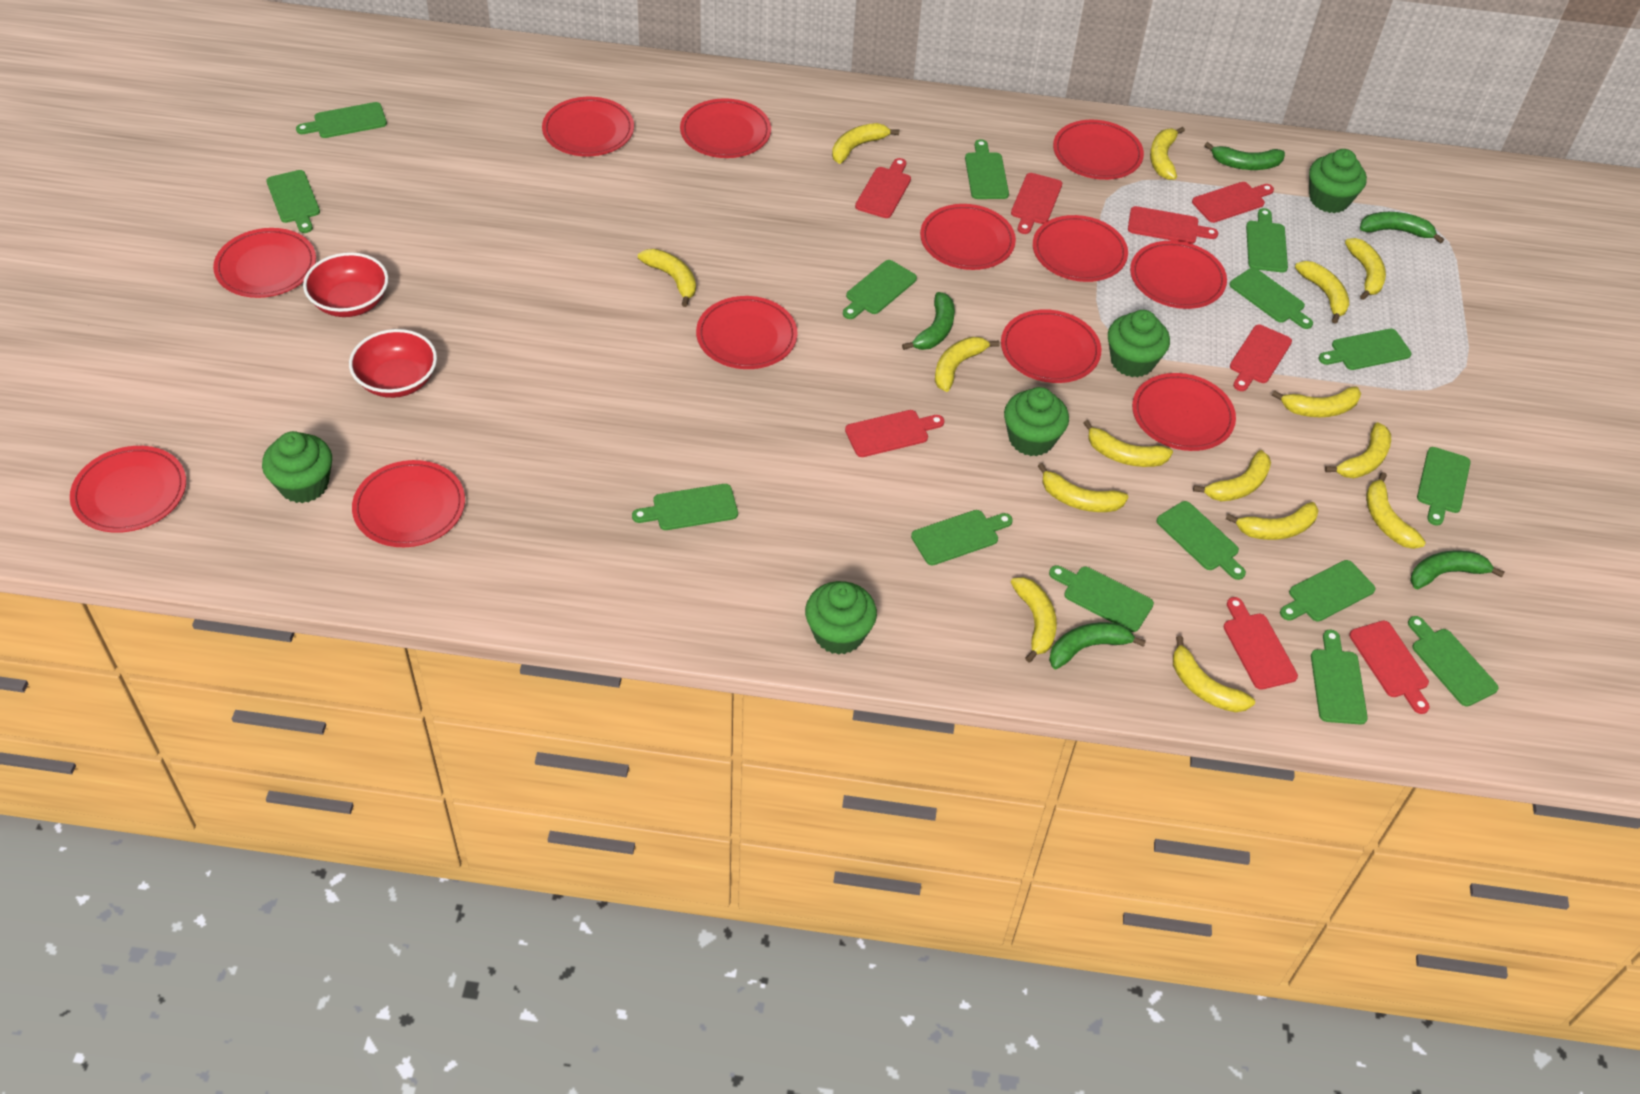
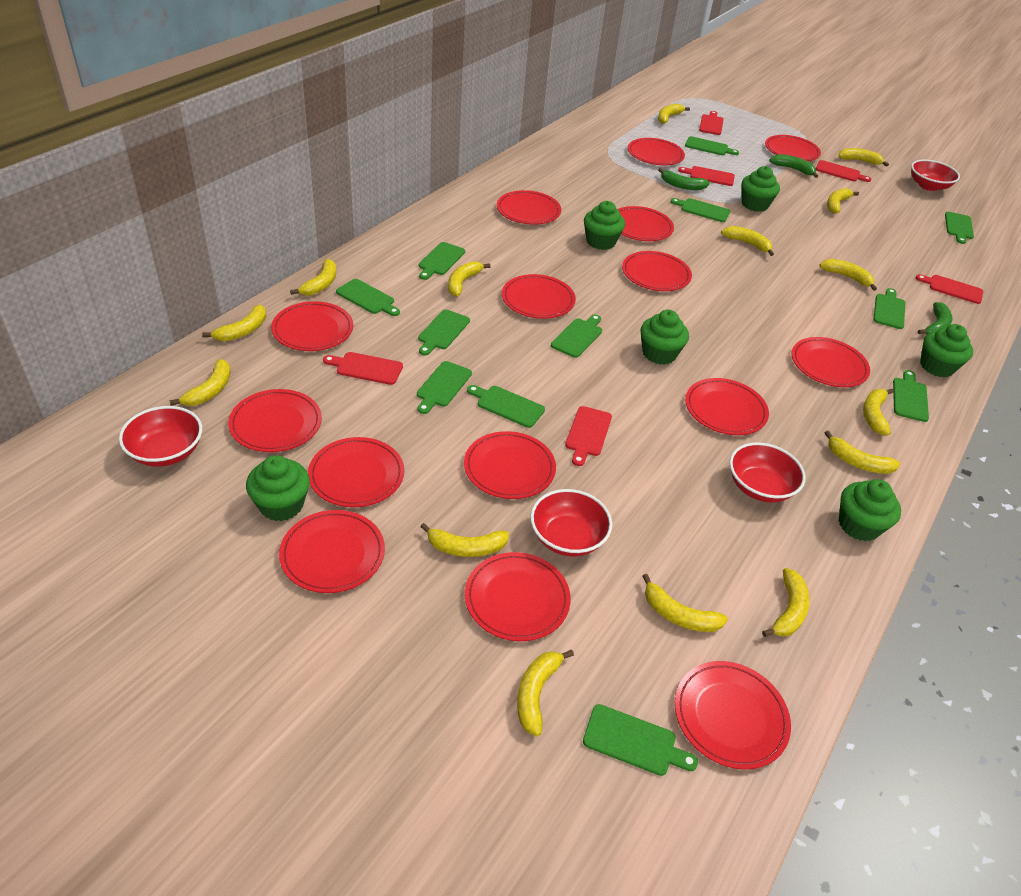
green banana: [902,292,955,350] [1049,622,1146,669] [1204,142,1285,170] [1360,212,1444,244] [1410,550,1505,590] = 5 -> [658,168,710,190] [769,154,818,178] [918,302,952,334] = 3
green cupcake: [262,431,332,503] [805,581,877,655] [1004,387,1069,456] [1108,310,1170,377] [1309,149,1367,213] = 5 -> [246,455,310,521] [584,201,625,250] [640,310,689,365] [742,166,780,212] [839,479,901,541] [920,324,973,377] = 6
green cutting board: [266,170,320,233] [296,102,387,138] [632,484,738,530] [843,260,917,319] [911,510,1013,565] [965,139,1009,199] [1049,565,1154,632] [1157,501,1246,580] [1230,268,1313,329] [1246,208,1288,272] [1280,560,1375,622] [1311,630,1368,725] [1318,329,1412,370] [1408,616,1499,707] [1417,447,1471,526] = 15 -> [336,279,400,316] [417,361,472,414] [418,310,470,355] [419,242,465,280] [467,385,545,428] [551,314,602,358] [583,704,698,776] [671,198,730,222] [685,136,739,155] [873,288,905,329] [893,370,929,422] [945,212,974,244] = 12
red bowl: [303,252,389,317] [349,329,437,398] = 2 -> [119,406,202,467] [530,489,612,556] [729,442,806,503] [911,160,960,191] = 4
red cutting board: [845,410,944,457] [855,158,911,218] [1011,173,1062,234] [1128,206,1218,244] [1192,182,1274,223] [1224,597,1298,690] [1230,325,1292,391] [1349,621,1430,714] = 8 -> [323,352,403,385] [565,406,612,466] [678,166,735,186] [699,111,724,135] [815,160,872,182] [916,274,983,304] = 6
red plate: [70,446,186,533] [213,228,316,298] [352,460,465,547] [542,97,634,156] [680,98,771,158] [696,296,798,369] [920,204,1016,270] [1001,309,1101,383] [1033,215,1128,282] [1053,120,1144,180] [1130,241,1227,309] [1132,373,1236,451] = 12 -> [228,389,322,452] [271,301,353,351] [279,510,385,593] [308,437,404,507] [464,431,556,499] [465,552,571,641] [497,190,561,225] [502,274,576,319] [617,206,674,241] [622,251,692,291] [628,138,685,165] [675,661,791,769] [685,378,769,435] [765,135,821,161] [792,337,870,387] = 15

